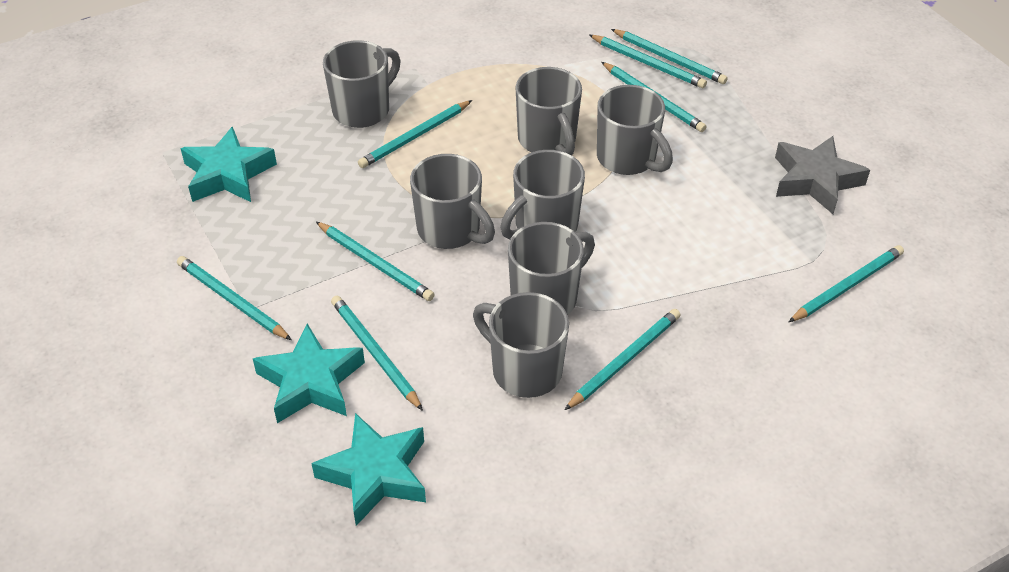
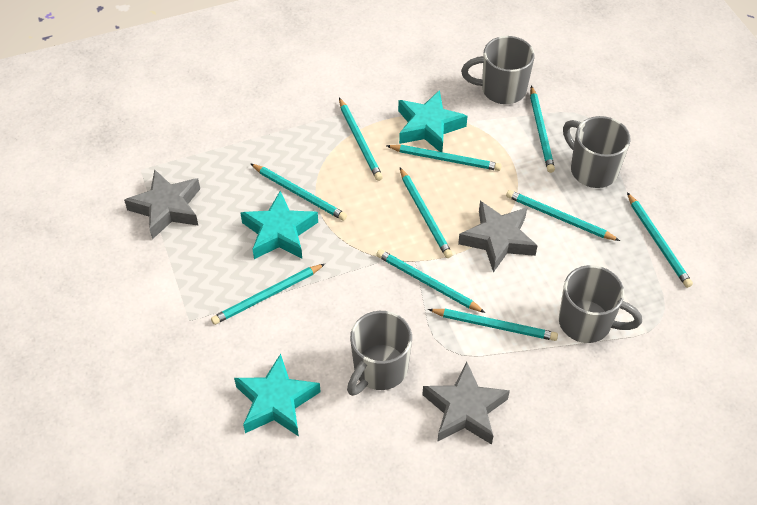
grey mug: [323,40,401,128] [410,154,495,249] [473,292,569,398] [500,150,585,239] [508,222,595,315] [515,67,582,156] [597,85,673,175] = 7 -> [347,311,412,396] [461,36,535,104] [559,265,642,343] [563,116,631,188] = 4
grey star: [775,136,870,214] = 1 -> [124,169,200,239] [422,361,510,445] [458,201,538,273] = 3
turquoise pencil: [177,256,292,340] [316,222,435,301] [331,296,423,411] [358,100,472,168] [565,309,680,410] [589,35,707,88] [601,62,707,132] [611,29,728,84] [789,245,904,322] = 9 -> [211,264,325,325] [250,163,347,221] [339,98,383,181] [376,249,485,313] [386,145,502,171] [400,168,453,258] [428,309,558,341] [506,190,620,241] [530,86,555,173] [627,192,693,288] = 10

